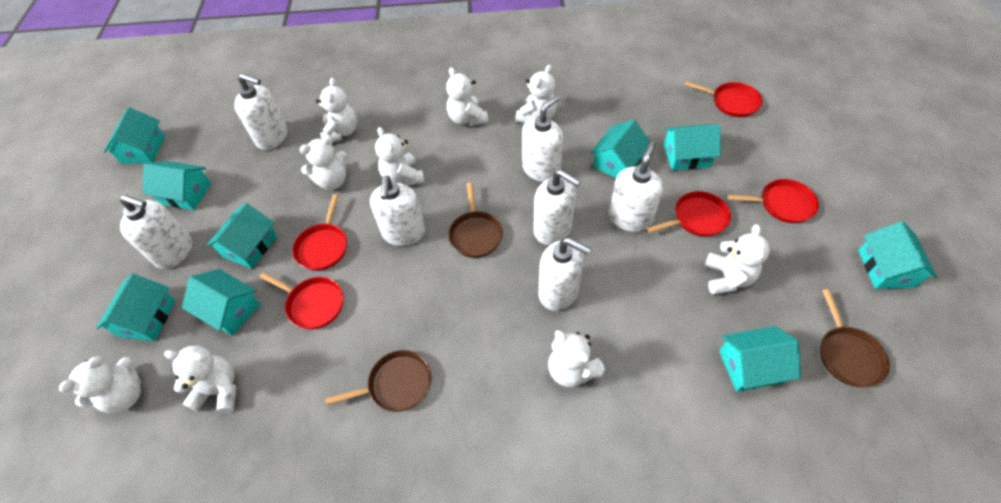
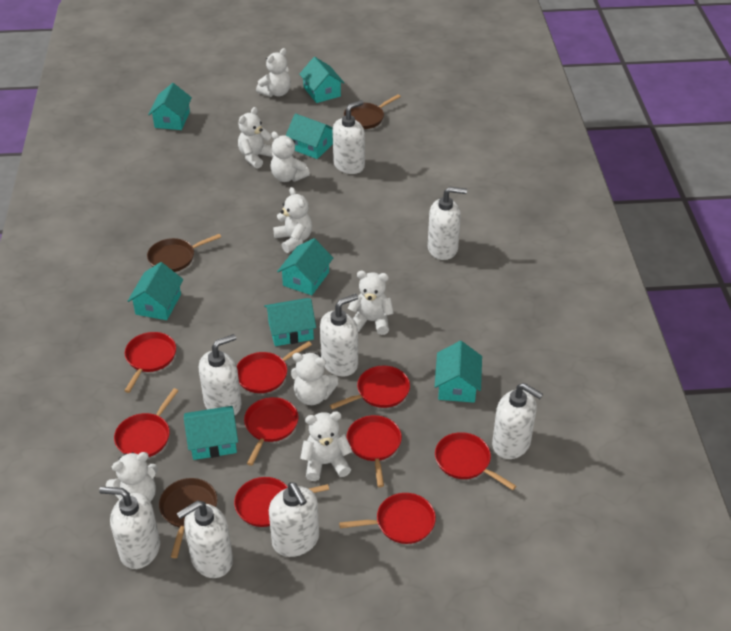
red pan: [260,272,344,329] [292,194,347,271] [647,191,731,237] [684,81,763,117] [728,179,819,223] = 5 -> [114,388,179,457] [125,332,176,393] [234,477,329,527] [237,341,312,393] [244,397,298,466] [330,366,410,410] [339,493,436,544] [347,415,402,487] [435,432,516,490] = 9
turquoise house: [96,274,175,341] [104,107,165,164] [143,161,211,210] [182,269,260,336] [206,203,277,269] [590,120,650,178] [664,124,721,171] [719,326,801,391] [858,221,938,289] = 9 -> [128,262,183,320] [148,83,192,130] [184,406,238,460] [264,298,316,346] [277,238,333,295] [286,113,333,159] [299,57,344,103] [435,341,482,403] = 8
white soap dispenser: [120,195,192,269] [234,74,288,150] [370,176,425,246] [522,95,563,182] [533,170,581,245] [538,237,591,311] [609,142,663,232] = 7 -> [99,487,160,569] [176,500,233,578] [199,334,242,416] [269,482,319,557] [320,294,358,376] [333,100,365,174] [428,187,467,260] [492,383,543,459] = 8
white teddy bear: [59,356,141,413] [164,346,236,414] [299,136,347,190] [316,78,357,142] [375,127,425,186] [446,67,488,126] [515,64,557,123] [548,330,605,387] [705,225,770,295] = 9 -> [106,452,158,502] [238,107,273,169] [256,48,291,97] [271,131,310,182] [273,187,312,253] [291,353,338,405] [300,411,352,481] [348,271,394,335] = 8

